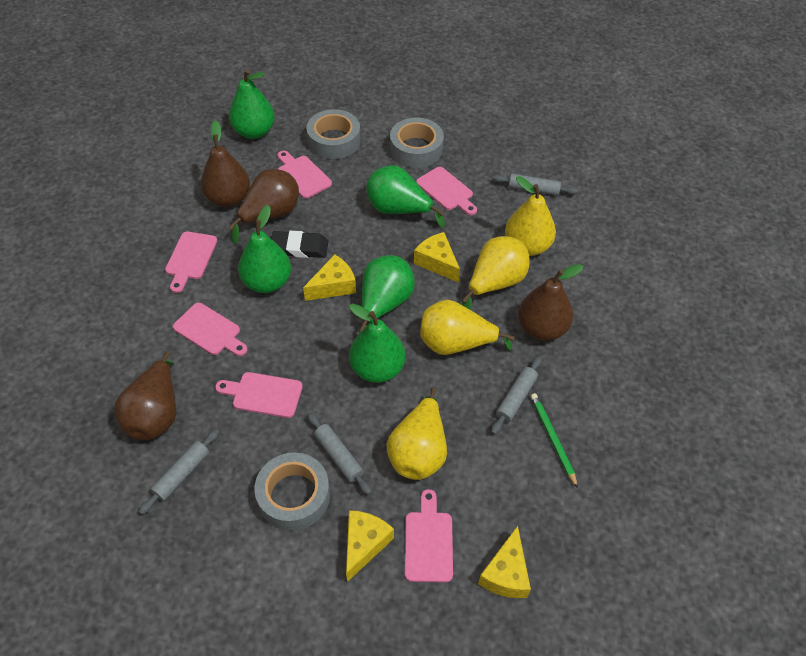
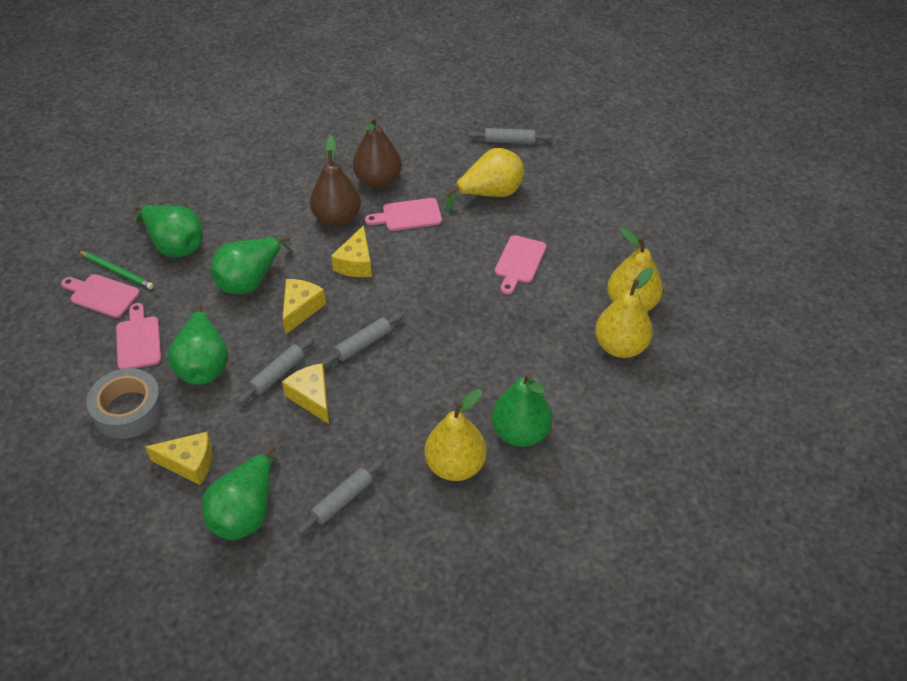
black eraser: [271,231,328,258] = 1 -> none = 0
brown pear: [115,351,176,440] [201,120,250,207] [229,169,299,244] [518,264,583,341] = 4 -> [310,136,361,227] [353,116,402,188] = 2
grey tape: [255,452,330,531] [306,109,361,159] [390,118,444,168] = 3 -> [86,368,164,439] = 1
pink cutting board: [165,232,217,293] [173,303,248,356] [215,372,303,418] [278,151,332,199] [405,489,453,583] [416,167,477,215] = 6 -> [61,274,140,318] [116,303,161,369] [365,198,442,231] [495,235,546,295] = 4

